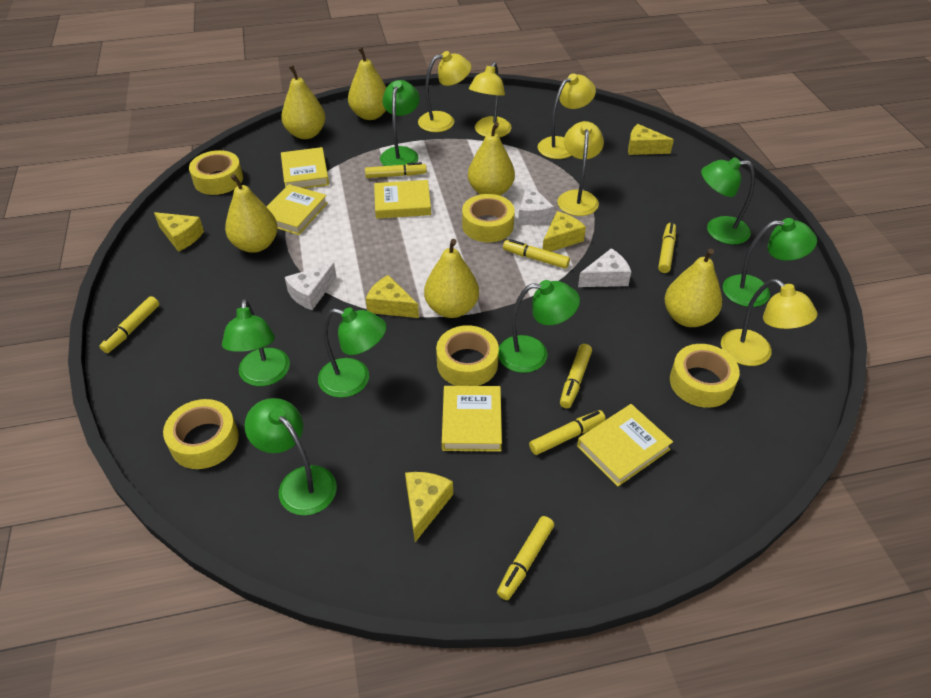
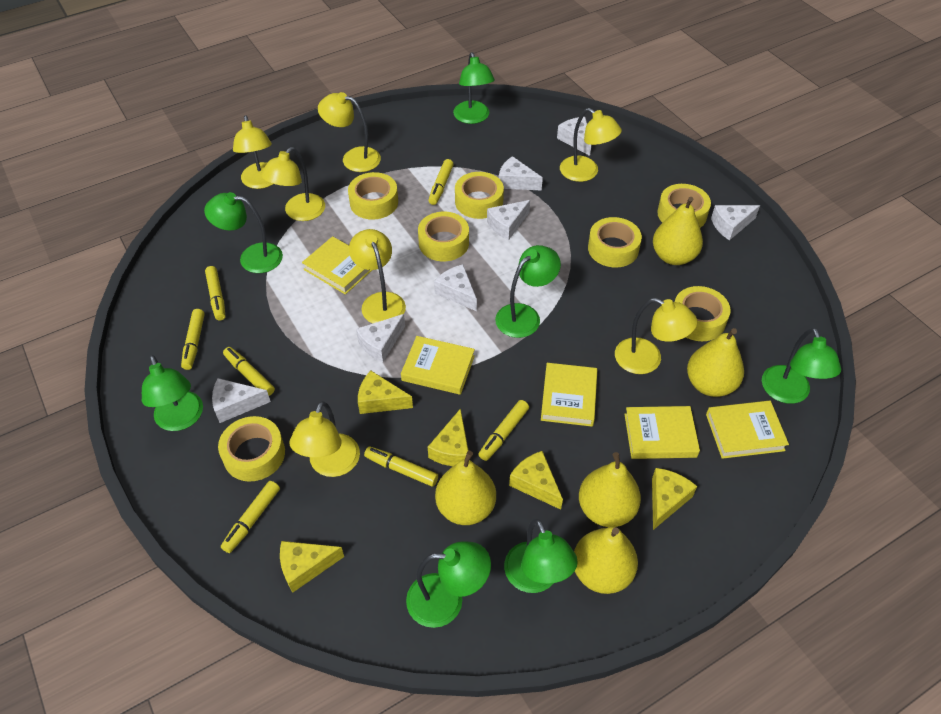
white cheese: [285,263,337,310] [518,183,554,225] [578,248,631,287] = 3 -> [212,378,271,423] [356,314,405,362] [434,264,477,311] [487,200,530,240] [499,156,543,191] [557,117,591,156] [711,205,760,241] = 7
yellow lamp: [418,51,471,132] [469,62,512,137] [538,74,596,159] [557,121,604,216] [721,279,817,366] = 5 -> [233,115,273,189] [261,147,325,221] [289,401,360,477] [318,92,381,172] [349,229,406,324] [560,108,622,182] [615,298,697,374] = 7
yellow pear: [225,174,278,253] [281,65,326,139] [348,47,386,120] [424,239,479,318] [468,122,515,196] [665,248,722,327] = 6 -> [435,451,496,525] [574,527,638,594] [579,452,641,527] [653,197,703,265] [687,328,744,397] = 5
yellow tape: [163,399,239,469] [189,150,243,195] [436,325,499,386] [462,194,515,242] [670,344,740,408] = 5 -> [218,416,285,482] [348,172,398,220] [418,212,469,261] [455,172,504,219] [588,217,642,267] [657,184,711,228] [675,286,731,341] = 7

